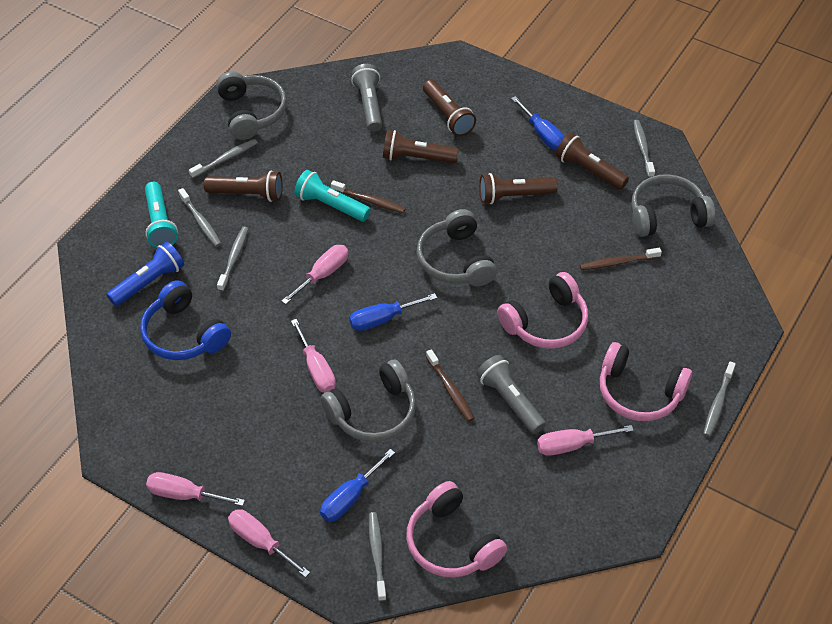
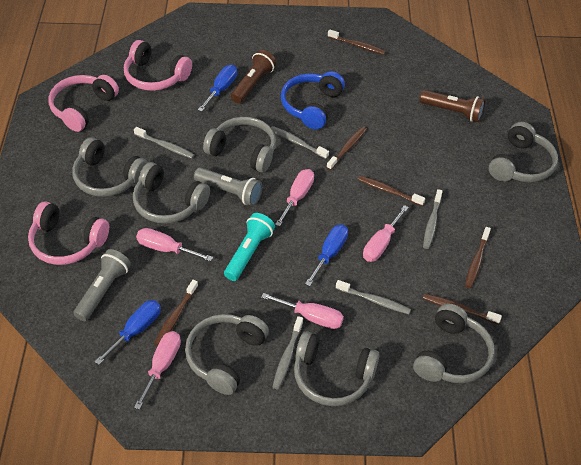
blue flashlight: [107,242,184,306] = 1 -> none = 0
brown flashlight: [204,171,282,202] [383,130,459,163] [423,80,476,136] [479,173,558,204] [556,133,629,190] = 5 -> [231,50,276,103] [419,90,485,122] = 2
brown toothbrush: [331,180,406,213] [426,349,474,422] [580,248,662,270] = 3 -> [154,280,198,346] [326,126,367,170] [328,30,386,55] [358,176,425,206] [423,294,502,324] [465,227,491,288] = 6
grey headphones: [216,71,287,140] [321,360,416,442] [417,209,497,286] [631,174,716,237] = 4 -> [72,137,148,197] [133,162,210,224] [185,314,269,395] [203,117,276,173] [294,331,380,406] [413,304,495,383] [489,122,558,183] = 7
grey toothbrush: [178,188,221,247] [189,139,258,178] [217,227,249,292] [369,512,386,601] [633,120,655,178] [703,361,736,437] = 6 -> [134,127,195,159] [271,126,329,159] [273,316,303,389] [336,280,411,314] [423,189,443,249] = 5
turquoise flashlight: [145,182,178,248] [294,170,371,222] = 2 -> [224,213,275,281] = 1

